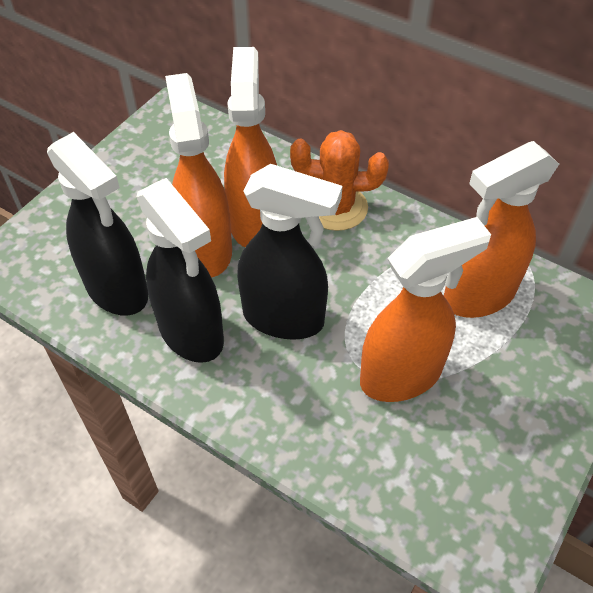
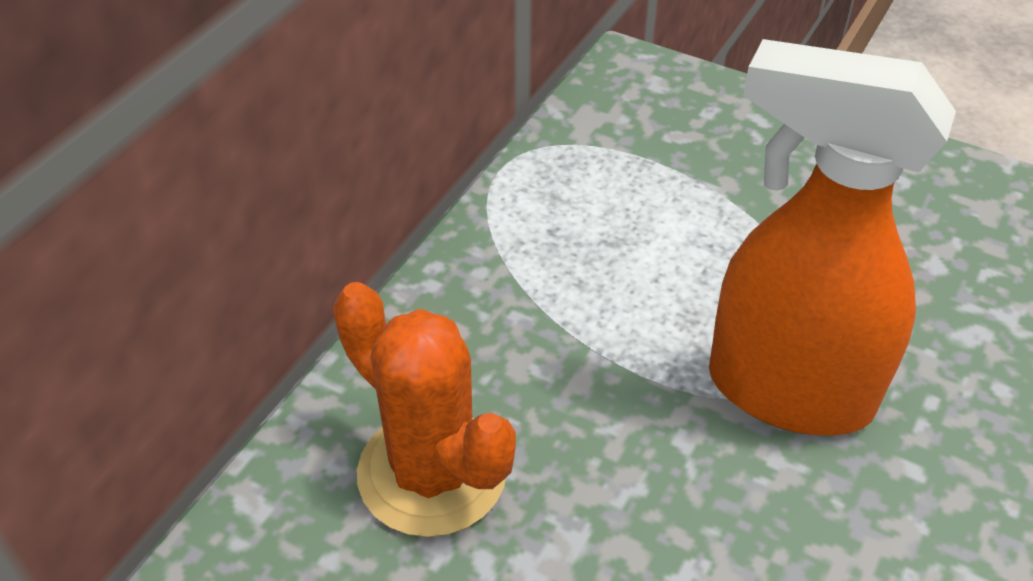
black spray bottle: [47,132,149,316] [137,178,224,363] [237,164,342,340] = 3 -> none = 0
orange spray bottle: [165,73,232,277] [224,47,277,247] [360,217,491,402] [444,141,559,318] = 4 -> [709,39,956,436] = 1

